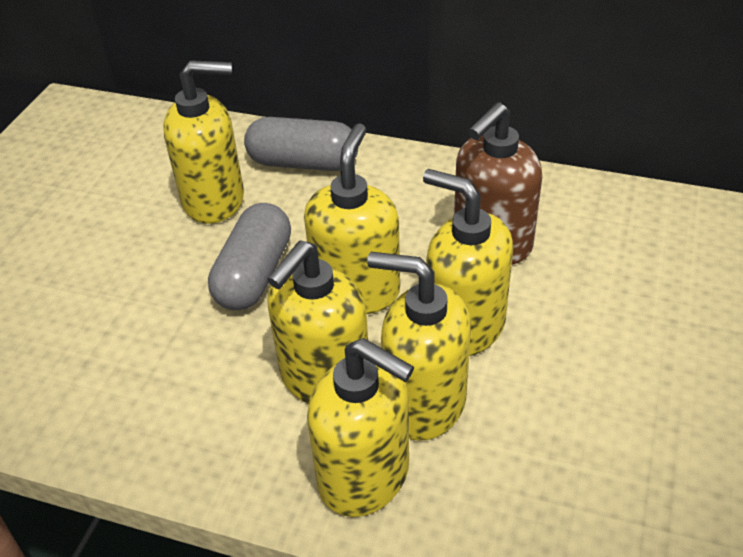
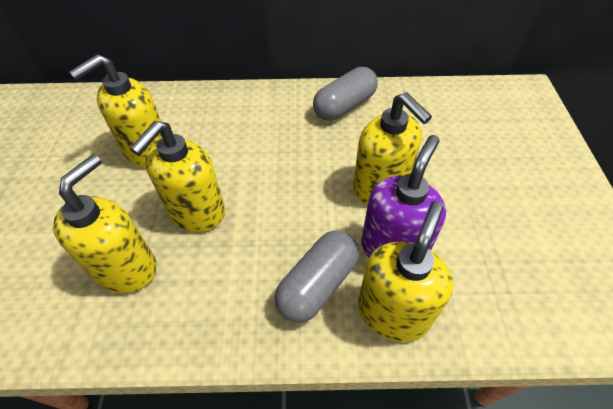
brown soap dispenser: [454,102,542,264] = 1 -> none = 0
purple soap dispenser: none = 0 -> [361,135,446,257] = 1
yellow soap dispenser: [163,60,244,223] [267,240,368,404] [304,123,400,314] [307,338,414,517] [367,252,471,441] [423,169,513,356] = 6 -> [53,154,157,293] [69,54,162,168] [130,121,225,232] [353,92,432,205] [358,201,453,342] = 5

